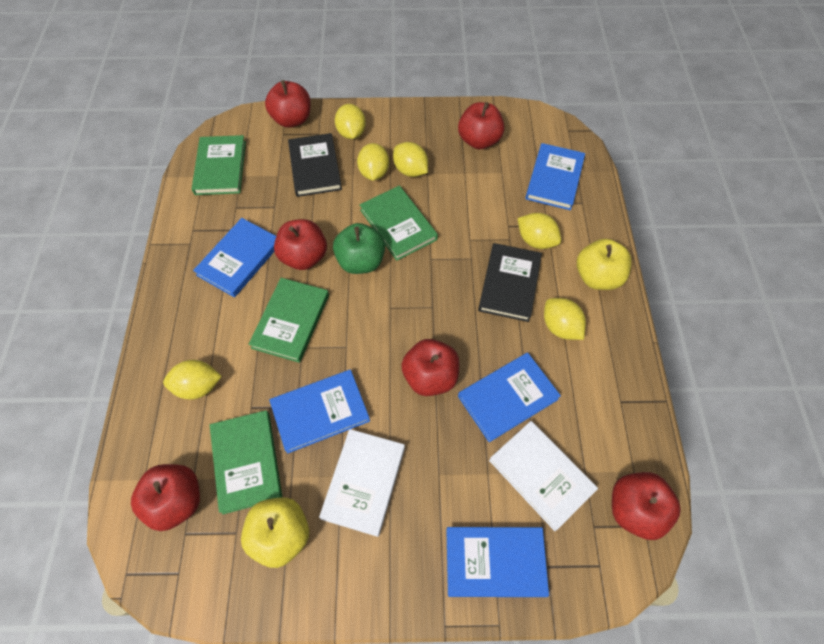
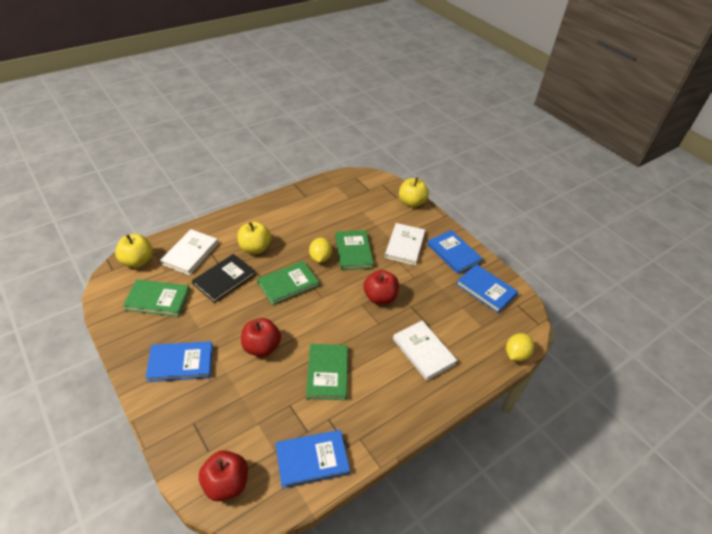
black book: [288,133,342,197] [478,243,542,322] = 2 -> [192,254,256,303] = 1
blue book: [193,218,276,298] [269,370,370,454] [446,527,549,597] [458,353,561,442] [525,143,585,210] = 5 -> [146,341,213,382] [276,430,350,488] [427,230,483,274] [456,264,518,313] = 4
green apple: [333,223,385,274] = 1 -> none = 0
red apple: [131,464,200,531] [265,80,310,128] [274,219,327,270] [401,339,459,396] [458,102,505,149] [612,472,681,540] = 6 -> [199,450,248,502] [241,318,281,357] [363,270,399,304] = 3
white book: [319,429,405,537] [489,421,598,531] = 2 -> [160,229,218,275] [385,223,425,265] [393,321,457,381] = 3
yellow apple: [241,498,309,568] [577,239,632,290] = 2 -> [115,234,153,268] [237,221,271,254] [399,177,429,207] = 3
yellow lemon: [163,360,222,400] [335,104,366,139] [357,143,389,181] [393,142,428,177] [518,213,561,249] [544,298,586,340] = 6 -> [309,238,332,263] [506,333,534,361] = 2

